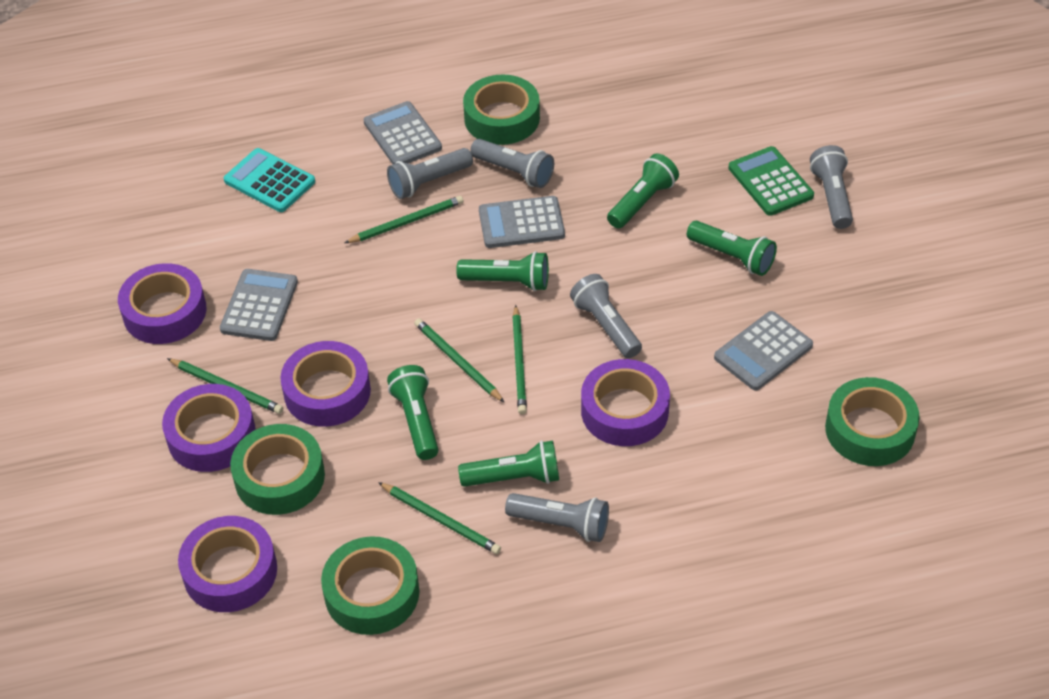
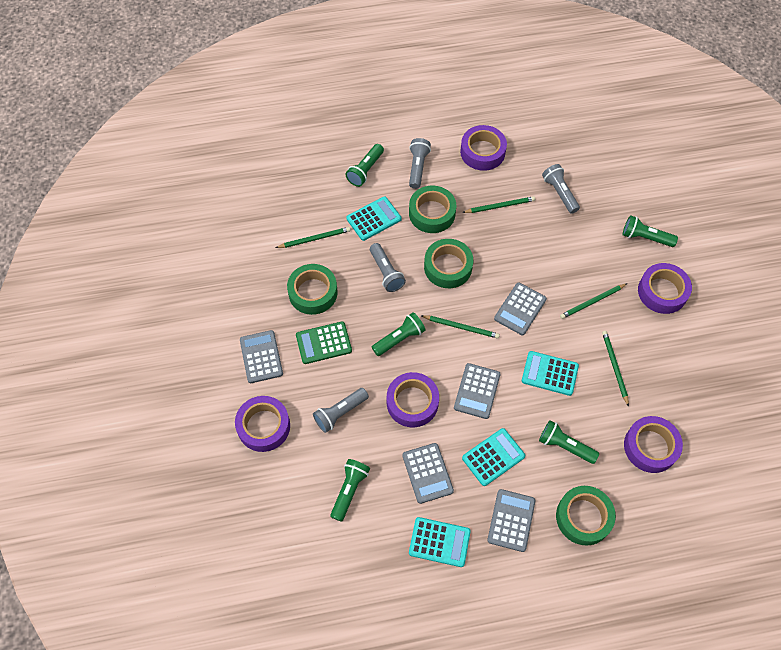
grey calculator: [220,269,298,341] [364,101,442,164] [479,196,565,248] [714,311,813,391] = 4 -> [240,330,283,383] [402,443,454,504] [454,363,501,419] [487,489,535,552] [494,282,547,335] = 5
grey flashlight: [387,148,473,199] [470,139,554,188] [505,493,609,542] [570,274,642,358] [810,145,853,229] = 5 -> [313,388,369,433] [370,243,406,292] [409,138,431,189] [542,164,580,214] = 4
turquoise calculator: [224,148,315,212] = 1 -> [346,196,402,241] [409,517,471,567] [462,428,525,486] [522,351,579,396] = 4

